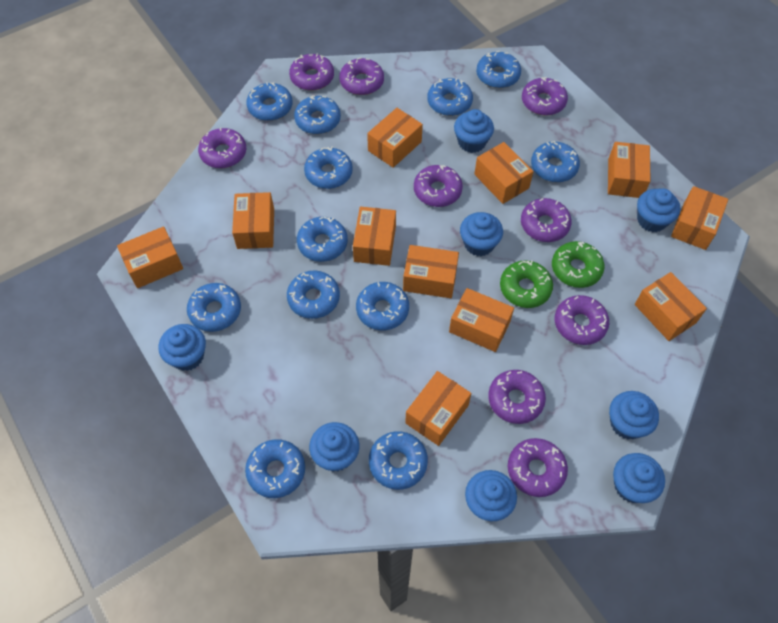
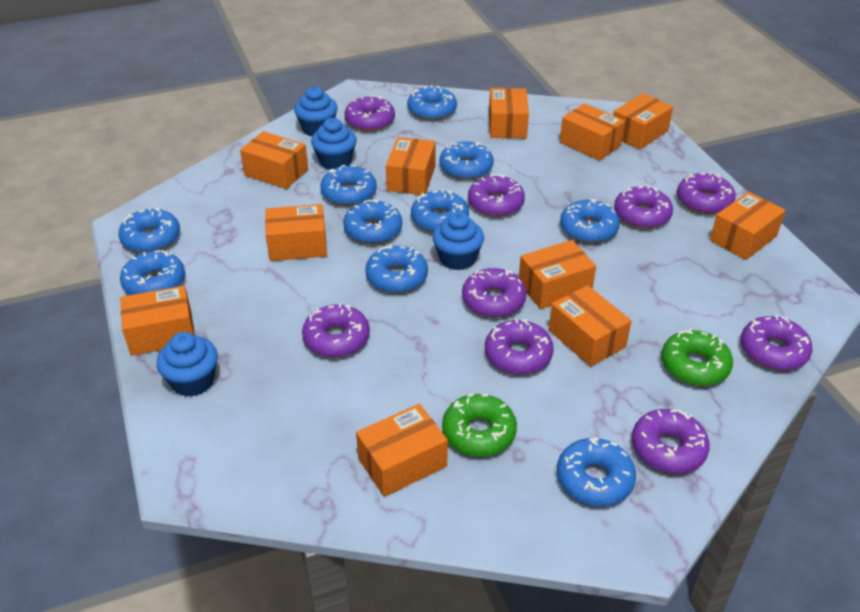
blue cupcake: [158,324,206,371] [309,422,359,472] [454,109,494,153] [460,212,503,256] [465,470,517,521] [609,391,659,439] [613,453,665,503] [637,189,680,232] = 8 -> [157,332,218,397] [294,86,338,136] [311,118,357,170] [432,212,484,270] = 4
blue donut: [187,283,241,332] [245,439,305,498] [246,82,292,121] [287,271,340,319] [294,95,341,134] [297,217,348,262] [304,146,353,189] [356,282,409,330] [369,431,428,490] [427,78,473,116] [476,51,521,88] [531,141,580,182] = 12 -> [118,207,180,253] [120,250,185,295] [320,165,377,206] [343,199,402,244] [365,244,428,293] [407,85,457,121] [411,189,469,232] [439,141,494,180] [557,437,636,506] [560,199,620,243] = 10

